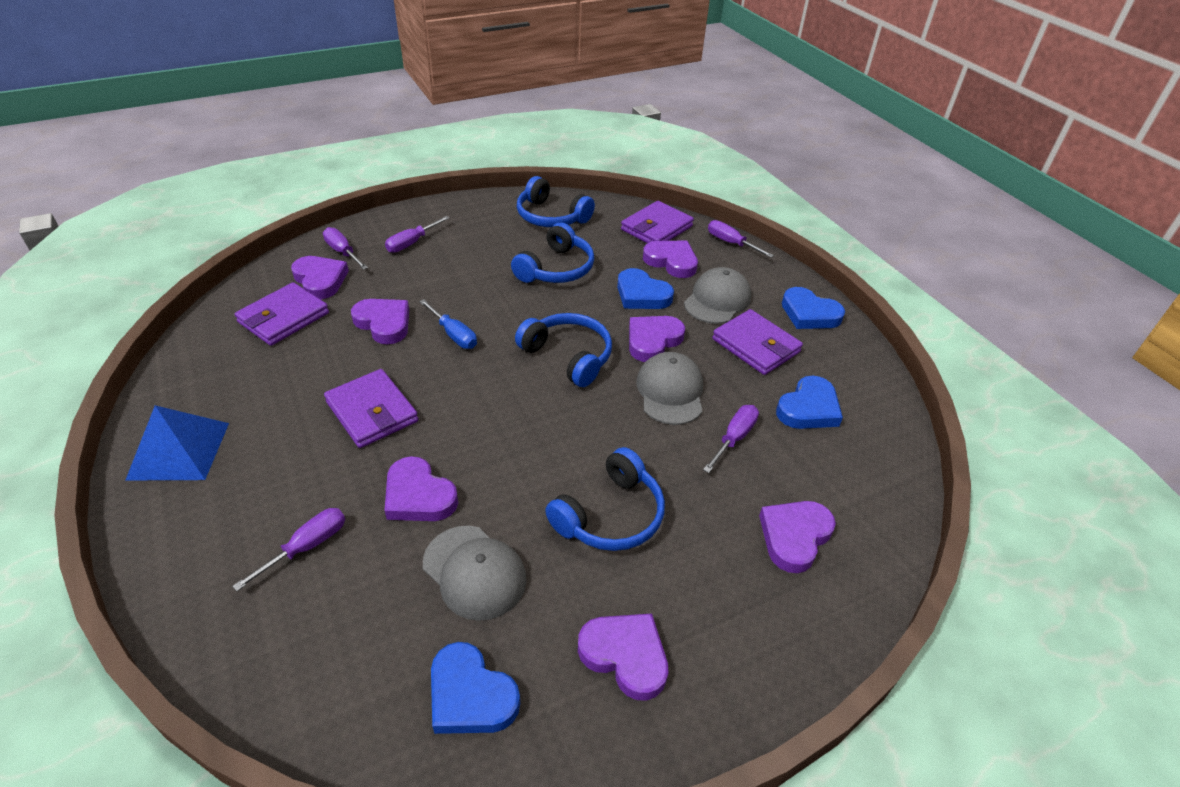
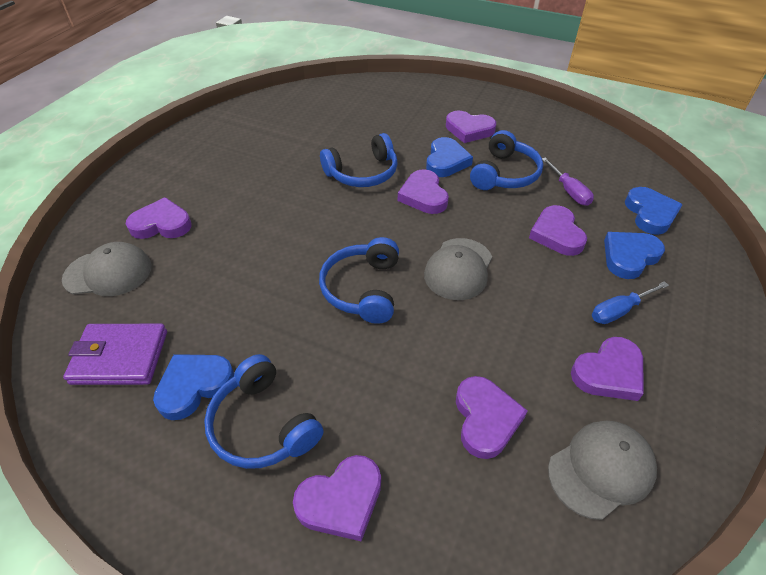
blue pyramid: [126,405,229,480] = 1 -> none = 0
purple screwdriver: [232,508,345,591] [323,227,368,270] [385,216,450,253] [703,405,759,473] [708,220,774,258] = 5 -> [542,157,594,206] = 1
purple wallet: [235,282,329,346] [324,369,418,448] [621,201,694,243] [712,309,803,375] = 4 -> [63,324,167,385] = 1

